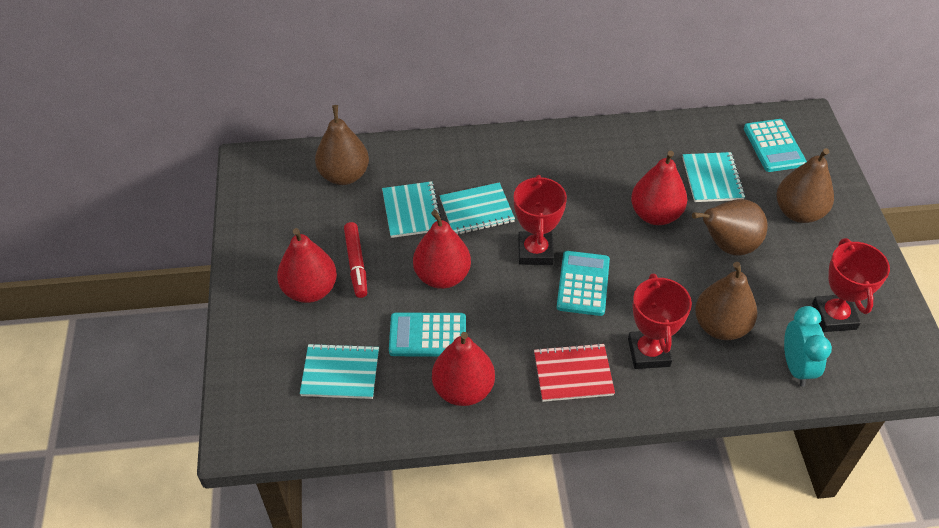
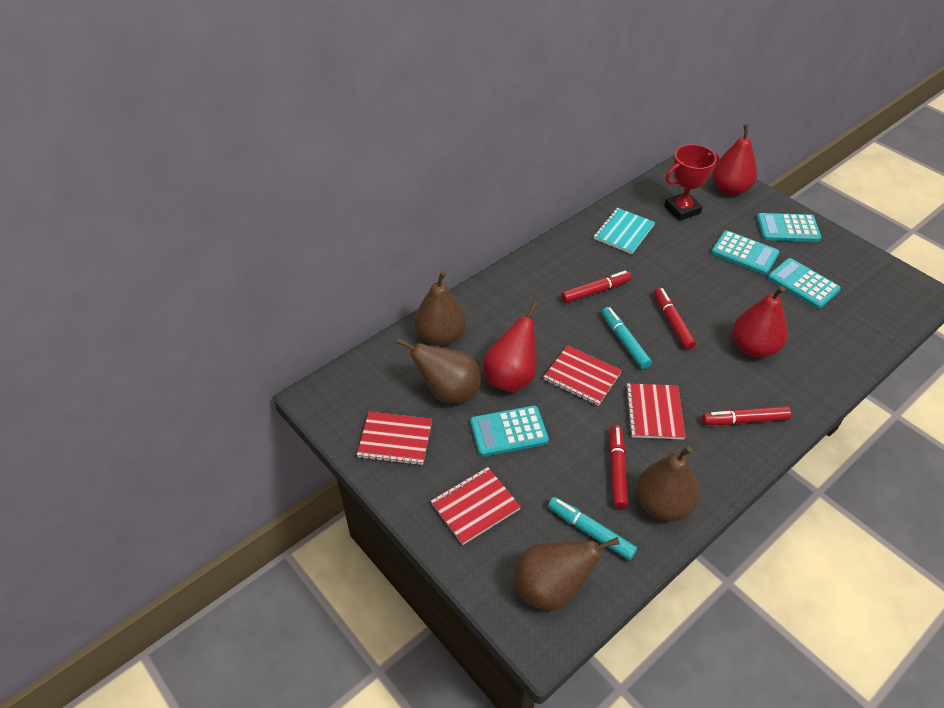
red marker: [344,222,367,298] = 1 -> [561,271,632,303] [609,425,628,509] [654,288,696,350] [702,406,791,425] = 4
red notebook: [534,343,615,402] = 1 -> [357,412,432,466] [431,467,521,545] [544,345,622,406] [625,383,686,439] = 4
red pear: [277,228,337,303] [413,210,471,289] [432,332,495,406] [631,151,687,225] = 4 -> [483,302,538,393] [712,124,757,196] [733,286,788,358] = 3
red trophy: [514,175,567,265] [628,274,692,369] [812,238,890,332] = 3 -> [664,144,720,221] = 1
turquoise calculator: [389,312,466,357] [557,251,610,316] [744,119,807,172] = 3 -> [470,406,549,457] [711,231,779,275] [757,213,821,242] [768,258,841,309] = 4
turquoise clock: [784,306,832,387] = 1 -> none = 0
turquoise marker: none = 0 -> [548,497,637,560] [602,307,652,369] = 2
turquoise notebook: [300,343,379,399] [382,181,442,238] [440,182,515,235] [682,152,746,202] = 4 -> [594,208,655,254] = 1

